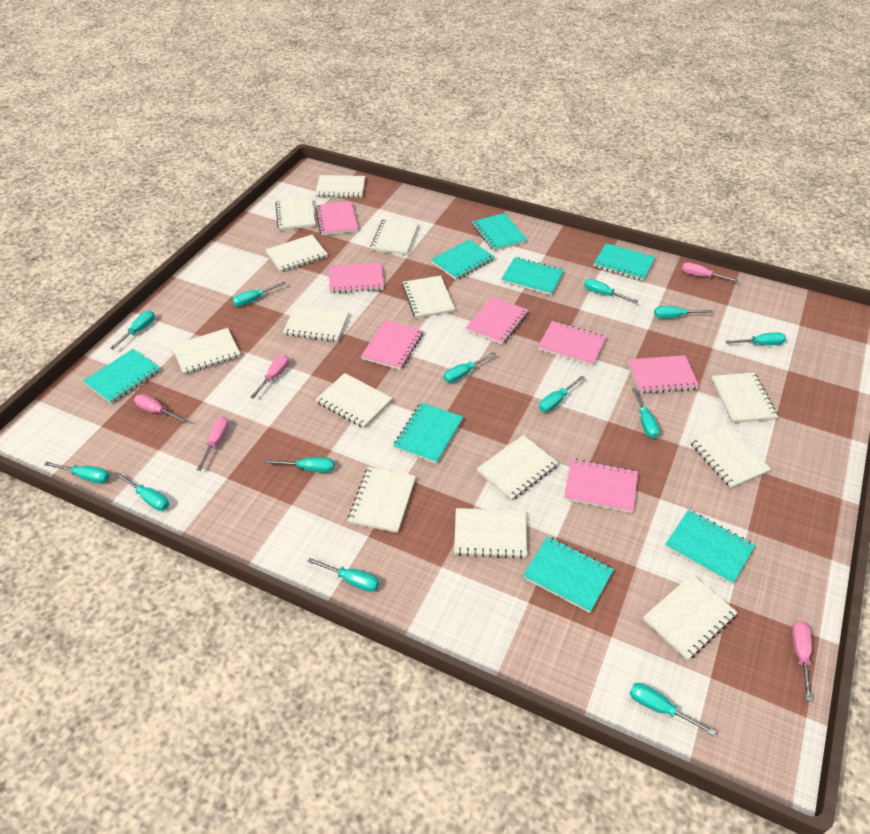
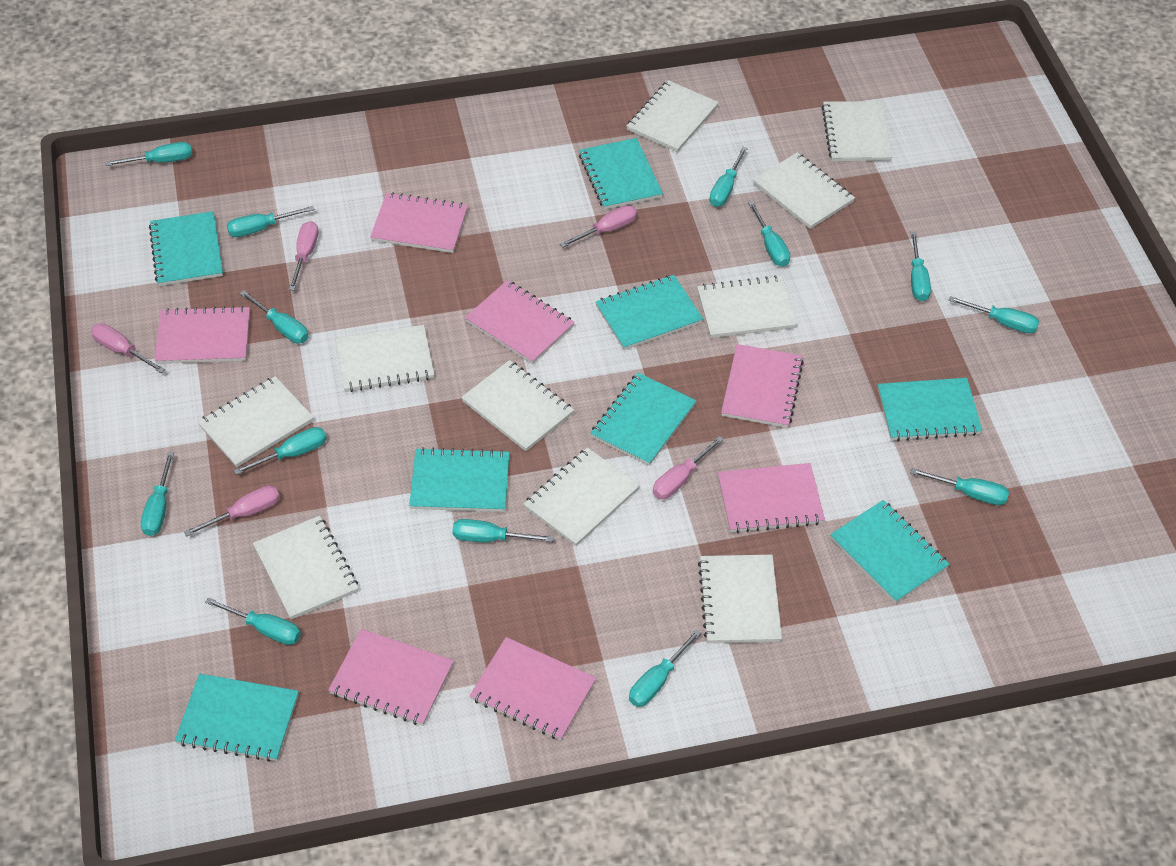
white notebook: [171,328,241,375] [265,235,328,272] [275,197,315,230] [283,305,349,342] [315,175,365,198] [316,373,392,428] [348,467,416,533] [370,219,419,255] [402,275,455,318] [454,508,527,559] [477,435,558,501] [643,574,738,660] [690,424,771,488] [711,372,778,423] = 14 -> [198,376,314,467] [253,516,358,620] [335,325,435,392] [461,360,574,451] [524,447,640,546] [627,80,719,152] [697,275,797,338] [698,555,782,643] [753,152,855,229] [822,101,892,161] = 10

